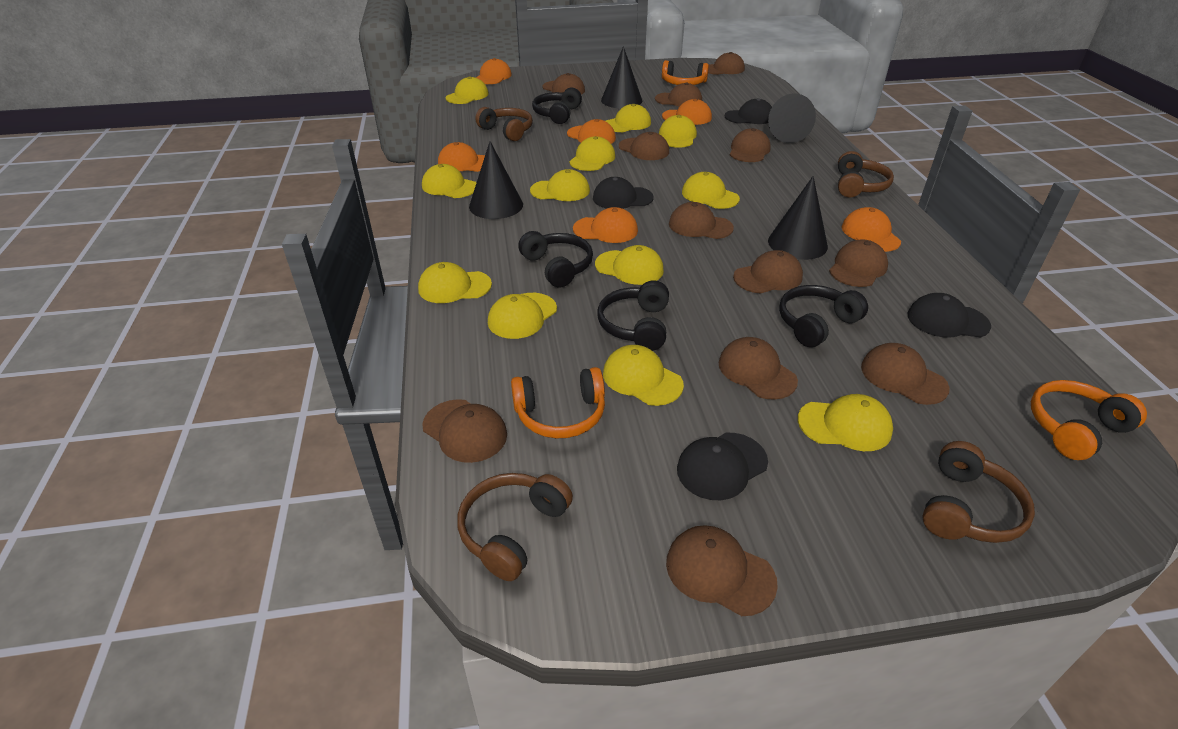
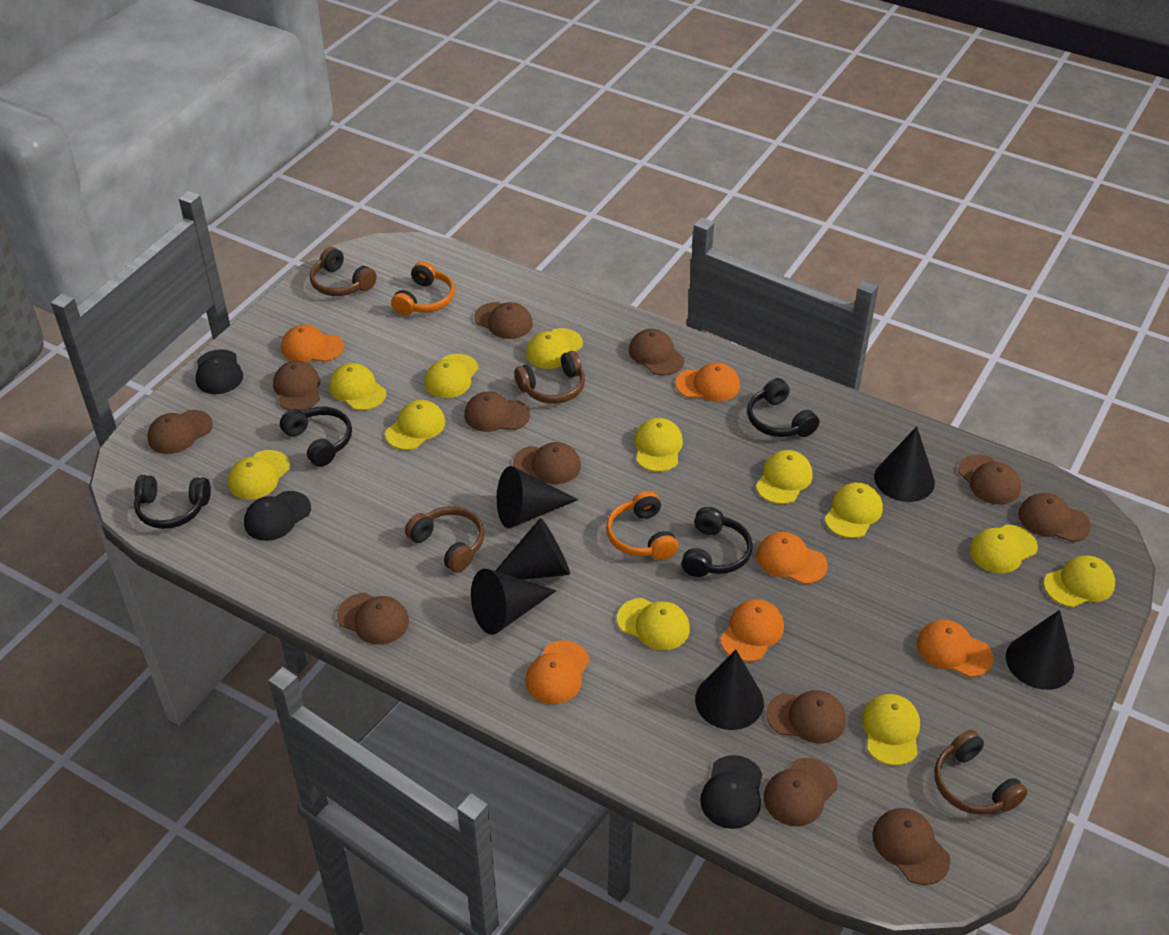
black cap: [593,177,654,209] [677,433,768,500] [725,98,772,124] [908,293,991,338] = 4 -> [196,349,243,394] [244,491,311,541] [700,755,763,829] = 3
black cone: [469,141,523,219] [601,46,642,108] [768,93,816,143] [768,176,828,260] = 4 -> [471,569,556,635] [495,518,570,580] [497,466,578,528] [695,650,764,730] [874,426,935,502] [1006,610,1074,690] = 6
orange headphones: [511,367,605,438] [662,60,709,85] [1031,380,1147,460] = 3 -> [391,261,455,316] [606,491,678,560] = 2

